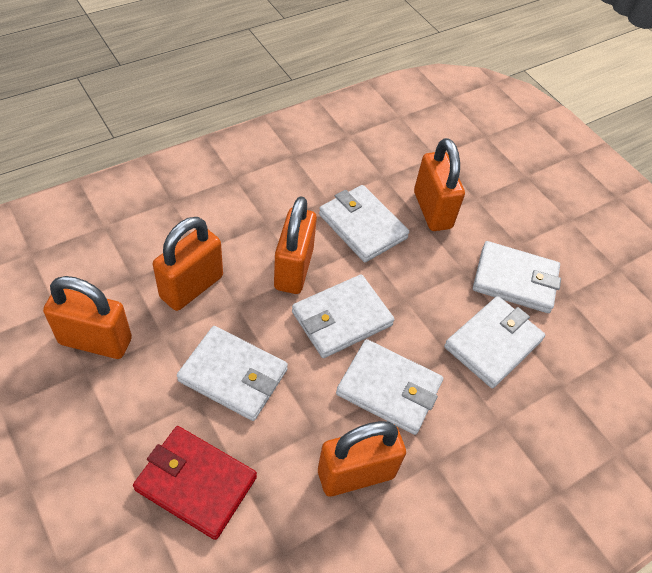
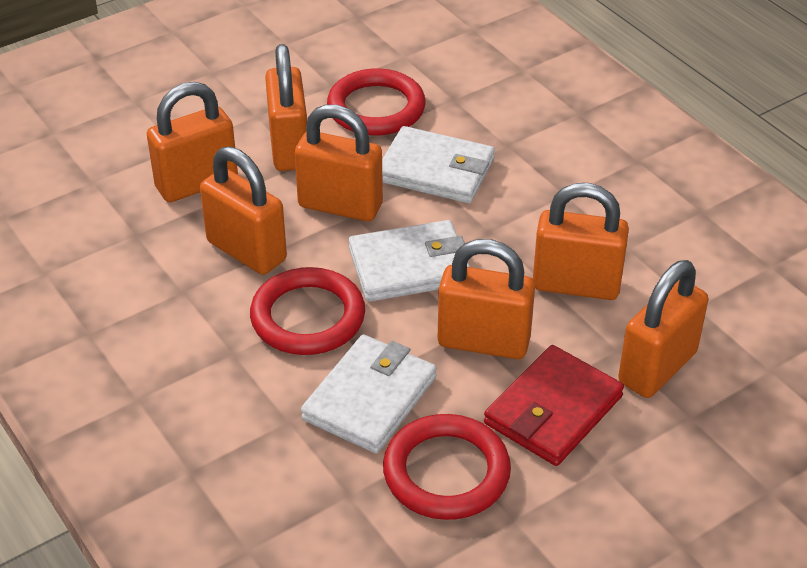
orange padlock: [43,276,132,359] [153,217,223,311] [274,196,317,294] [318,421,406,496] [414,138,465,231] = 5 -> [147,82,238,202] [200,146,287,275] [265,44,307,171] [295,105,383,221] [438,239,535,359] [533,183,629,300] [618,260,708,398] = 7
red ring: none = 0 -> [250,267,365,355] [327,68,426,136] [383,414,511,520] = 3
white wallet: [177,326,288,421] [292,274,394,358] [319,185,409,262] [336,339,443,435] [444,296,545,388] [473,241,561,313] = 6 -> [301,334,436,453] [349,220,470,302] [382,126,495,203] = 3

